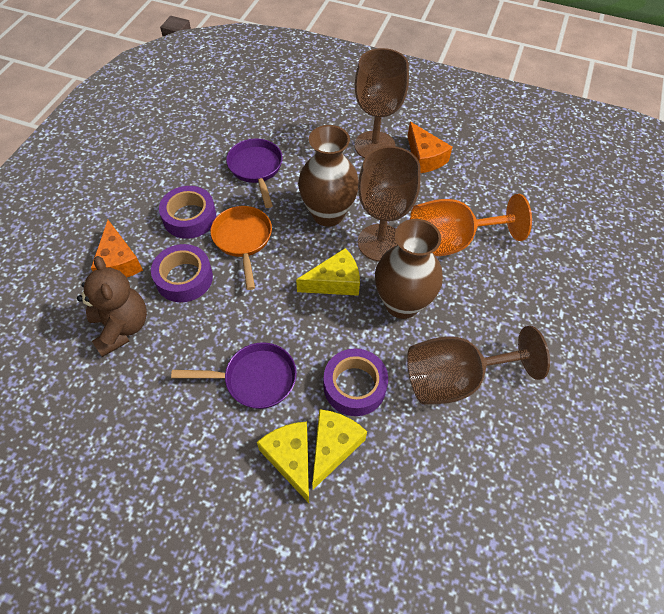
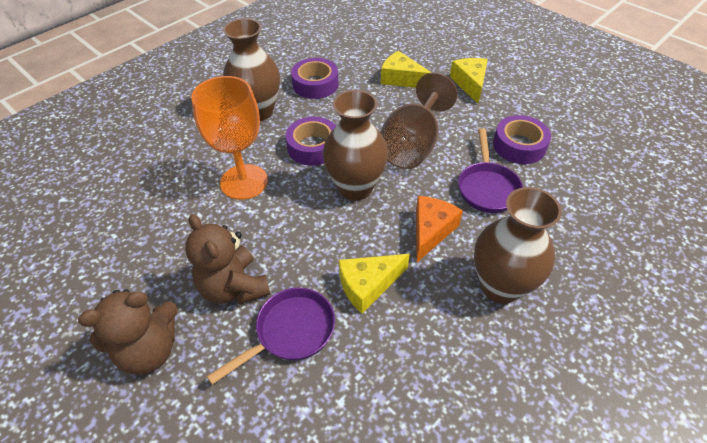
brown goblet: [355,48,409,158] [358,146,421,261] [407,326,550,405] = 3 -> [380,72,457,169] = 1
brown teddy bear: [77,256,147,357] = 1 -> [78,289,178,374] [185,214,271,304] = 2
brown vase: [298,125,359,227] [375,219,443,319] = 2 -> [223,18,280,121] [323,90,388,201] [474,187,562,304] = 3
orange cheese: [91,220,143,277] [407,122,452,173] = 2 -> [416,196,463,262] = 1
orange pan: [211,206,272,290] = 1 -> none = 0

